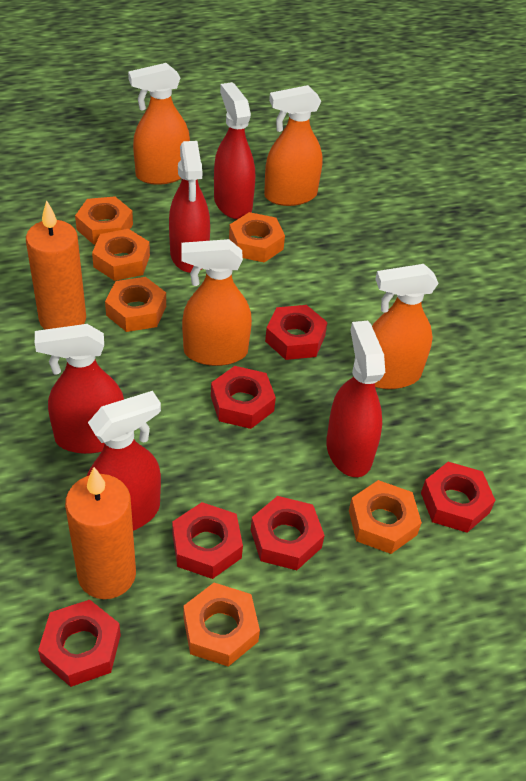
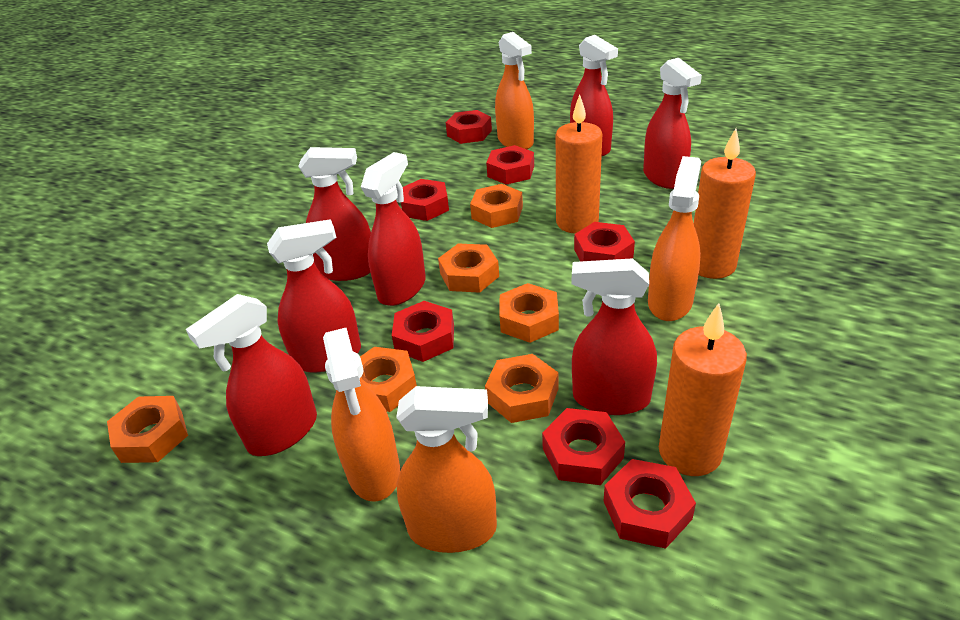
orange candle: [26,200,86,330] [65,467,136,599] = 2 -> [556,94,602,234] [659,303,747,476] [694,129,756,279] = 3
red nut: [38,600,121,687] [172,502,243,579] [211,366,276,429] [251,496,325,570] [265,305,327,360] [421,462,496,533] = 6 -> [392,301,454,362] [401,179,449,221] [446,110,492,144] [486,145,534,185] [542,408,625,485] [574,222,635,262] [604,459,696,549] = 7
red spray bottle: [35,324,124,454] [87,391,161,531] [169,141,210,273] [214,82,255,219] [326,321,385,477] = 5 -> [186,294,317,456] [267,219,361,373] [298,147,371,281] [361,152,426,306] [570,35,618,156] [572,258,657,415] [643,58,702,189] = 7

